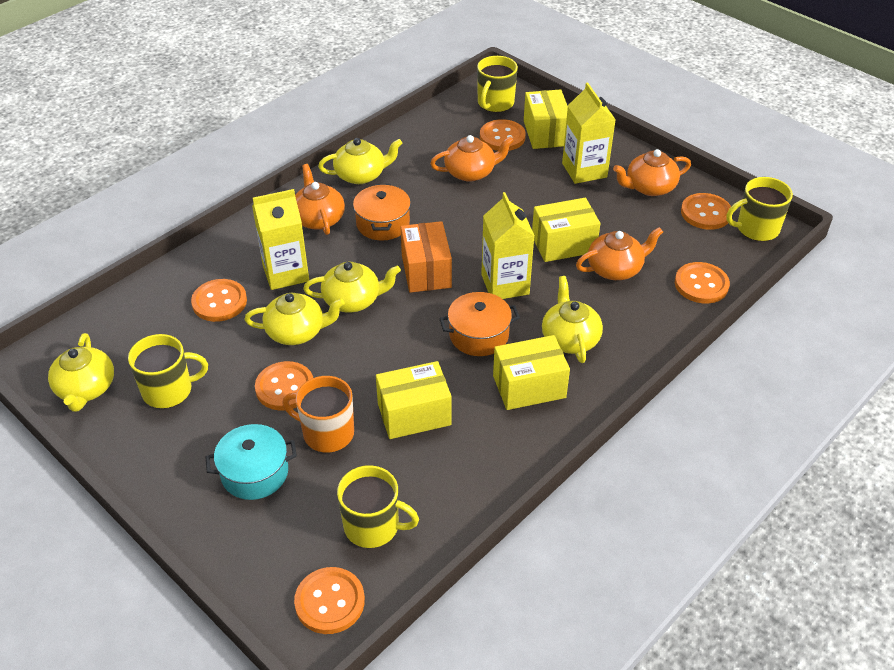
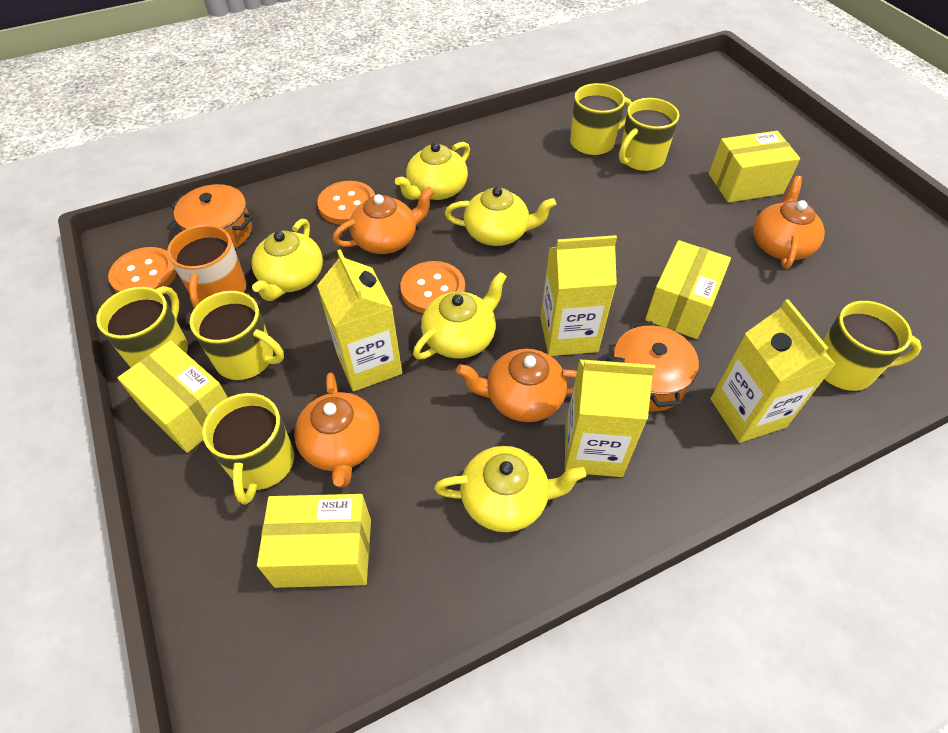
orange box: [401,221,452,293] = 1 -> none = 0
orange button: [191,279,247,322] [255,361,313,410] [294,567,365,634] [480,119,526,151] [675,262,730,303] [681,193,731,230] = 6 -> [108,247,177,293] [317,181,376,225] [400,261,465,313] = 3
turquoise pot: [205,424,297,500] = 1 -> none = 0
yellow carton: [252,189,309,290] [481,192,534,299] [562,83,616,184] = 3 -> [317,249,402,392] [540,235,617,356] [565,357,655,477] [710,299,836,443] = 4
yellow mug: [128,334,208,408] [337,465,419,548] [477,56,518,112] [727,177,793,241] = 4 -> [96,286,188,367] [190,291,284,380] [202,393,294,505] [570,83,632,156] [619,98,679,171] [822,301,922,391] = 6

